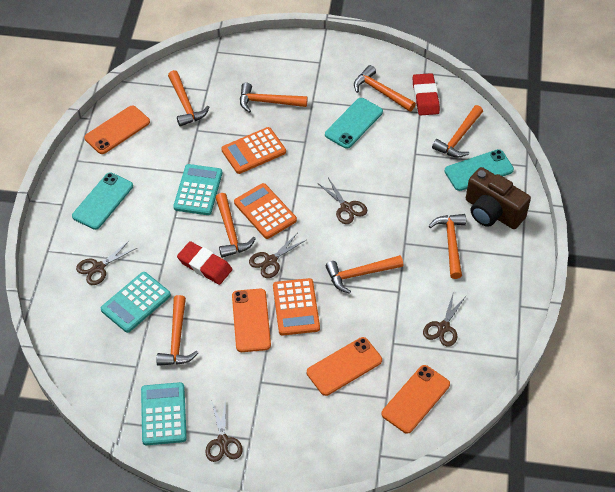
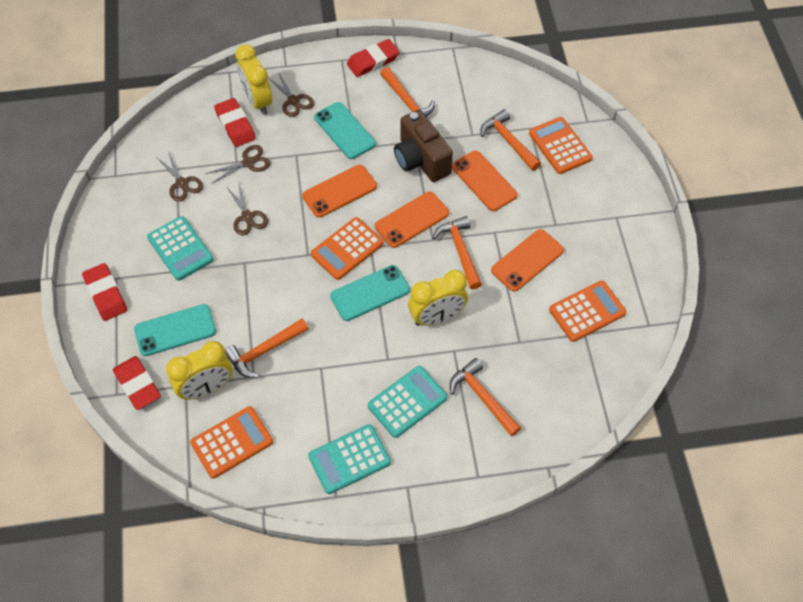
brown scissors: [76,240,137,285] [205,400,243,462] [249,234,306,278] [319,178,367,224] [423,291,466,347] = 5 -> [156,152,203,202] [205,145,271,184] [226,184,268,235] [268,72,314,117] = 4
orange calculator: [221,127,286,174] [234,183,297,239] [273,278,320,335] = 3 -> [190,406,273,479] [311,217,384,280] [529,117,592,174] [549,281,627,342] = 4
orange hammer: [156,295,198,366] [168,70,210,127] [215,193,256,258] [240,82,308,113] [326,255,403,294] [354,65,416,112] [429,214,466,279] [432,105,483,158] = 8 -> [225,319,309,378] [380,67,435,117] [432,216,482,289] [450,358,521,437] [481,109,541,171] = 5
red eraser: [177,241,232,285] [413,73,440,115] = 2 -> [82,263,127,321] [113,356,161,410] [214,98,256,147] [347,39,399,77] = 4
yellow clock: none = 0 -> [166,341,233,400] [235,44,272,115] [408,270,468,326] = 3

